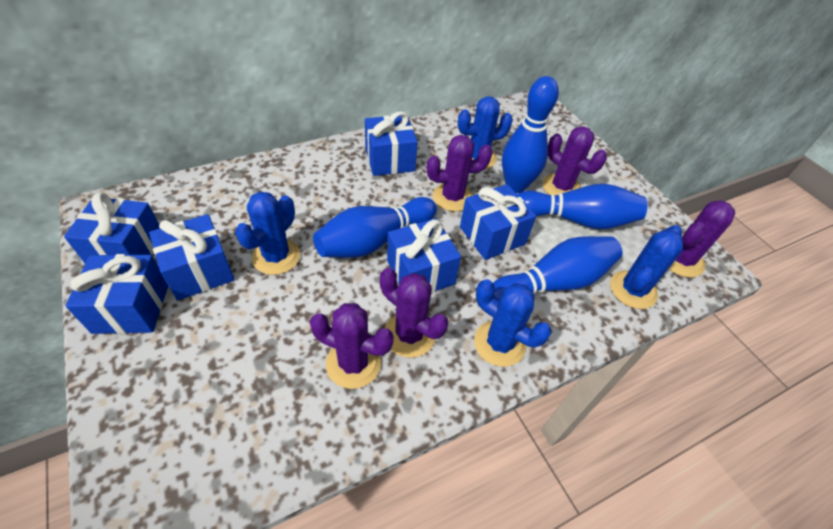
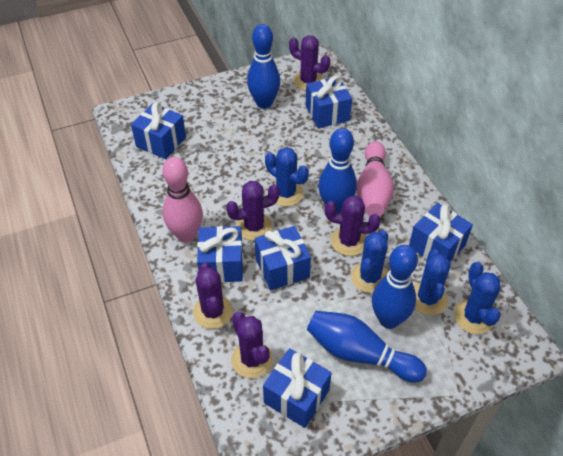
pink bowling pin: none = 0 -> [162,157,203,243] [356,141,394,216] = 2

